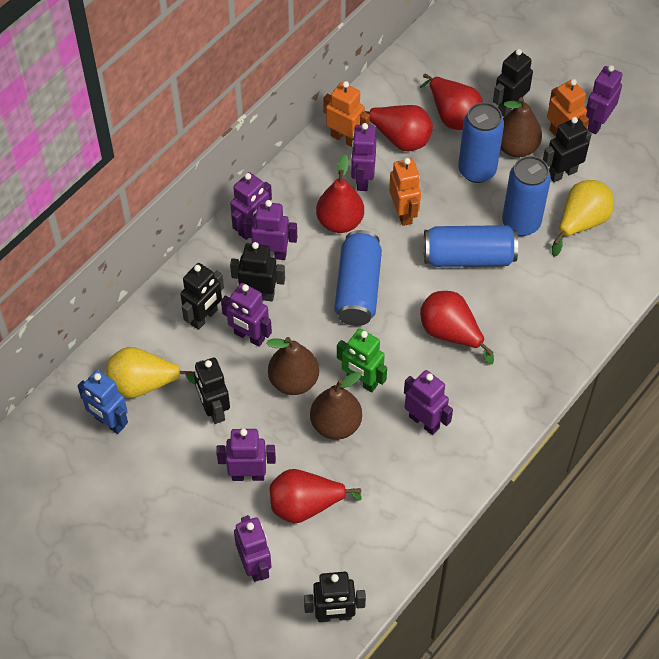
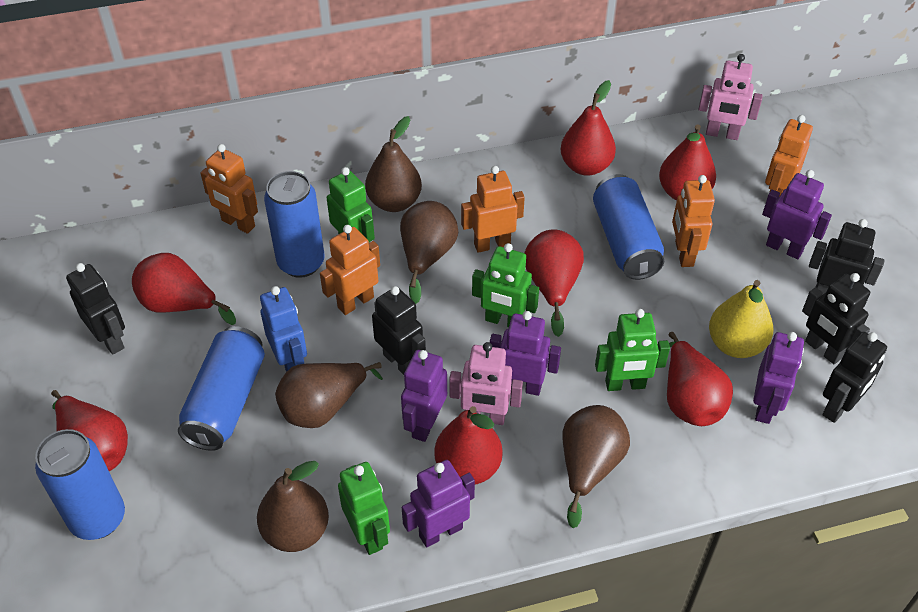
black robot: [180,263,224,330] [194,357,230,424] [230,242,285,302] [304,572,366,622] [493,49,533,117] [543,117,592,182] = 6 -> [66,263,125,355] [372,286,426,375] [802,273,870,364] [809,219,885,295] [823,332,887,423] = 5
brown pear: [266,337,319,395] [310,372,362,440] [500,97,542,157] = 3 -> [257,461,329,552] [275,362,383,428] [365,116,422,212] [400,201,458,304] [563,405,630,528] = 5
green robot: [337,328,387,392] = 1 -> [327,167,375,242] [338,462,390,555] [472,243,539,327] [595,309,670,391] = 4
orange robot: [323,81,370,147] [389,158,421,226] [547,79,589,136] = 3 -> [201,144,258,234] [320,225,380,315] [461,166,525,253] [672,175,715,267] [765,115,813,197] = 5
pink robot: none = 0 -> [449,342,523,425] [699,54,763,140] = 2
purple robot: [216,429,276,481] [221,283,272,347] [230,172,272,240] [234,515,271,582] [243,200,297,260] [351,123,377,191] [404,370,453,435] [586,65,622,134] = 8 -> [401,350,447,442] [402,460,475,547] [490,311,561,396] [753,332,804,424] [762,170,832,259] = 5
red pear: [269,469,362,523] [316,154,364,233] [365,105,433,151] [420,73,483,130] [420,291,494,365] = 5 -> [51,390,128,471] [132,253,236,325] [434,406,503,485] [524,229,584,337] [561,80,616,176] [659,124,716,200] [667,332,733,426] = 7
yellow pear: [106,347,195,398] [552,180,614,256] = 2 -> [709,280,773,358] = 1

